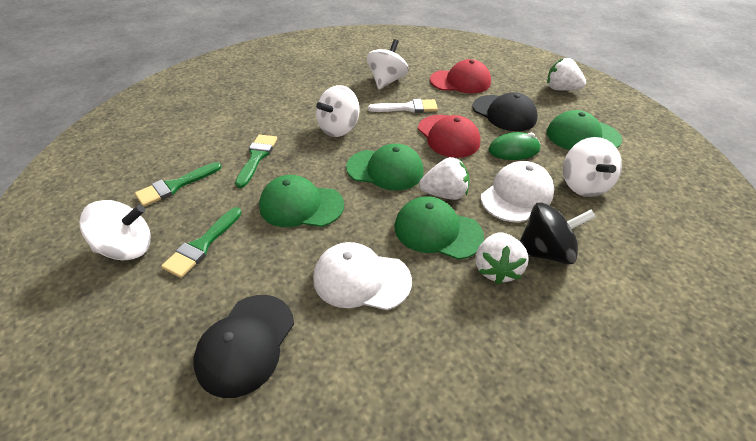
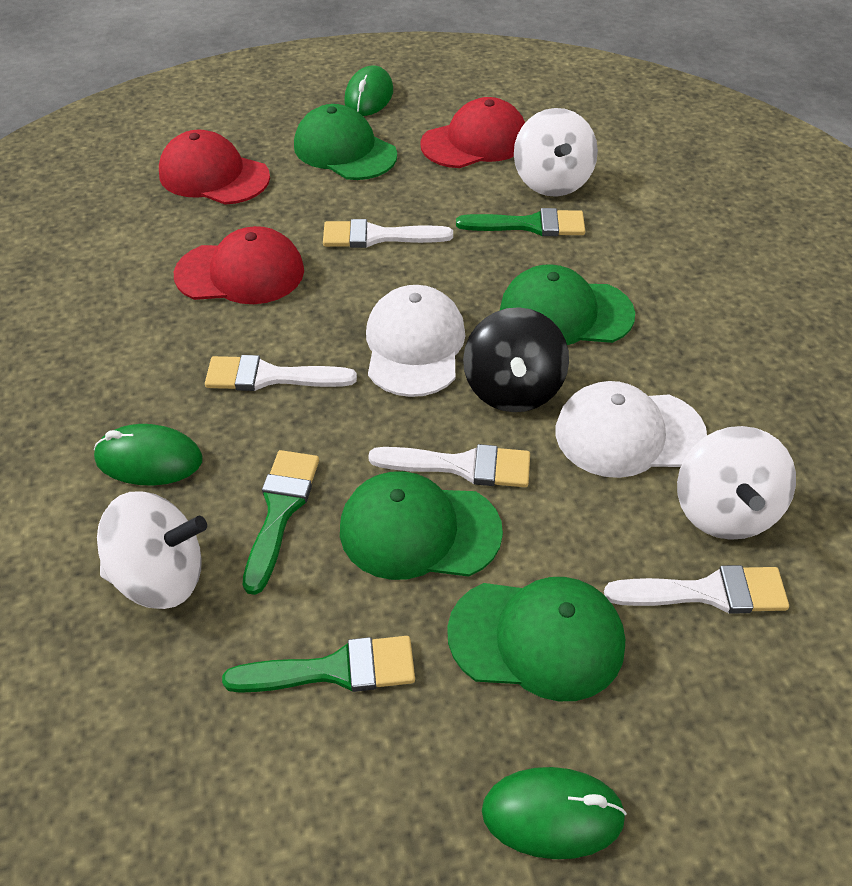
black cap: [193,295,294,398] [472,92,538,131] = 2 -> none = 0
green mouse: [489,132,540,160] = 1 -> [94,424,203,486] [344,65,393,116] [482,767,627,859] = 3
red cap: [418,115,480,158] [430,59,491,93] = 2 -> [159,129,270,205] [174,226,304,304] [420,97,525,168] = 3
white brush: [368,99,438,113] = 1 -> [205,355,357,391] [323,219,453,248] [368,444,530,487] [604,565,789,614] = 4
white spinning top: [79,200,151,260] [316,85,360,137] [367,39,409,90] [563,137,622,197] = 4 -> [97,491,207,609] [514,108,598,197] [677,426,796,540] = 3
white strawberry: [419,157,470,200] [476,232,529,285] [547,58,586,91] = 3 -> none = 0

